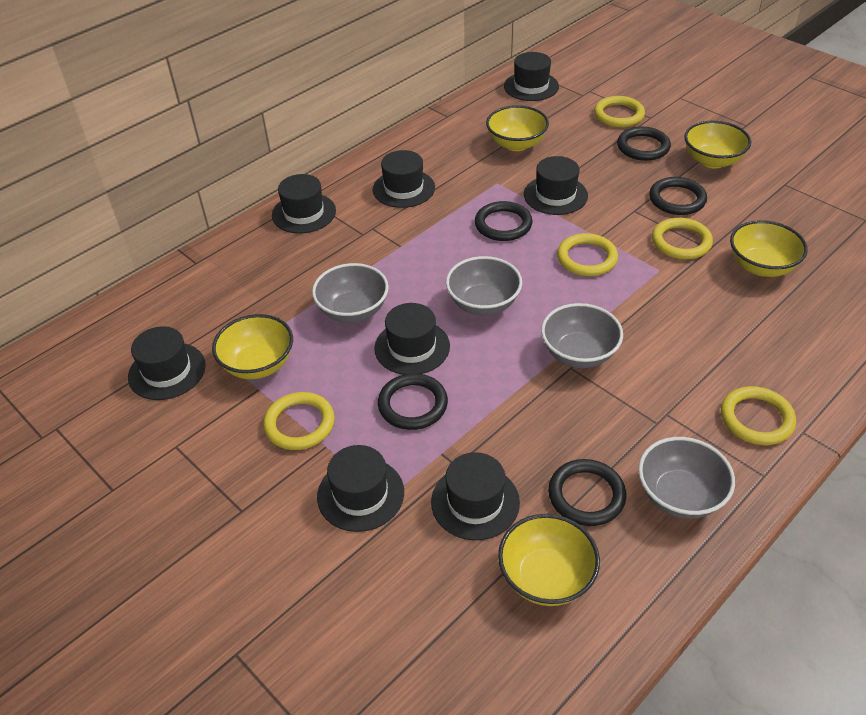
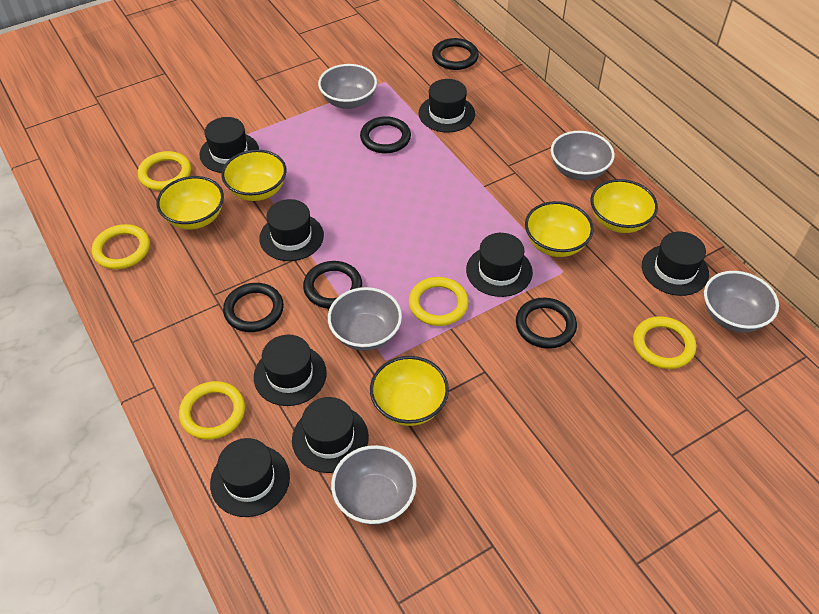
grey bowl: [312,263,389,323] [446,256,522,316] [541,303,623,368] [638,437,735,519] = 4 -> [318,64,377,109] [328,287,402,351] [331,445,417,525] [551,131,615,181] [704,271,779,333] = 5

